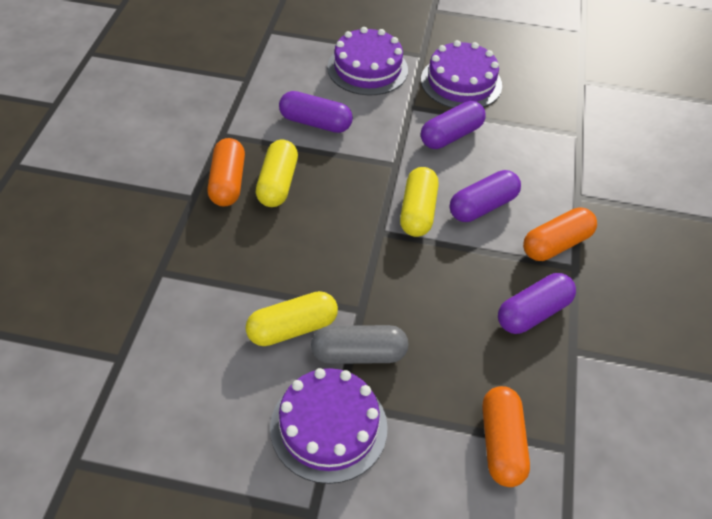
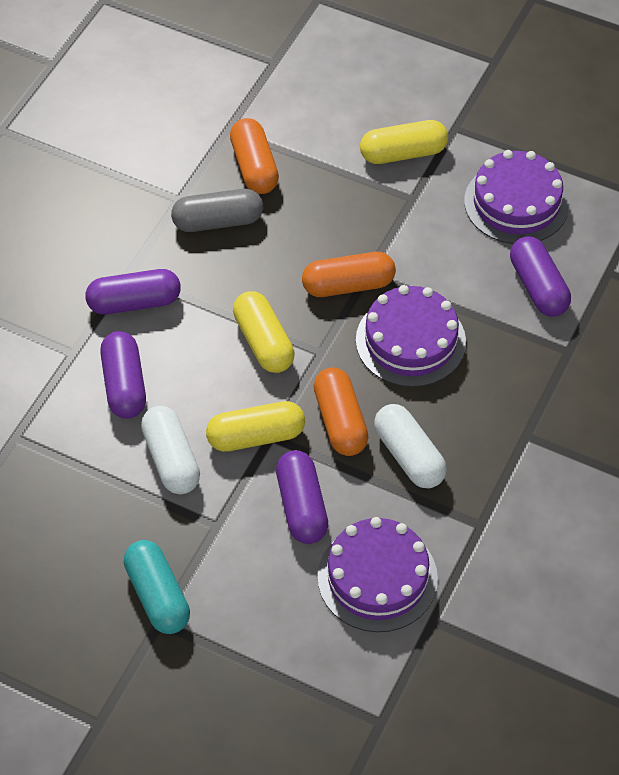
turquoise capsule: none = 0 -> [124,540,190,634] = 1
white capsule: none = 0 -> [141,406,200,494] [374,404,447,488] = 2

